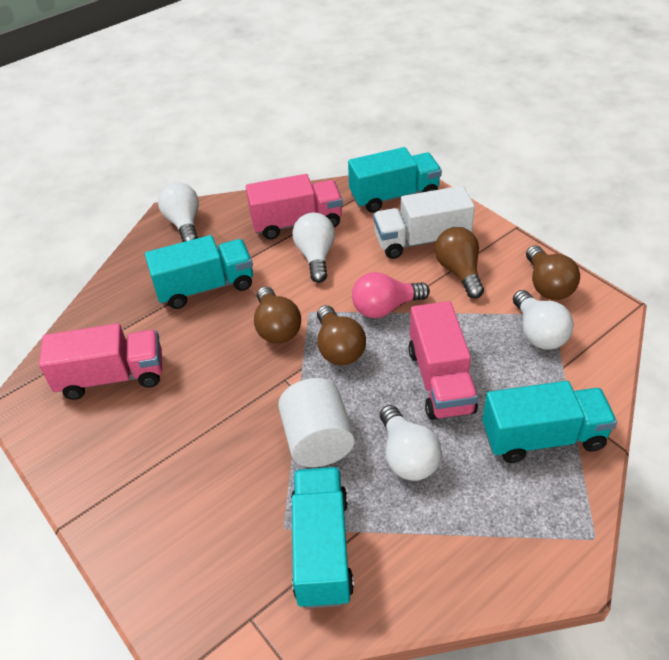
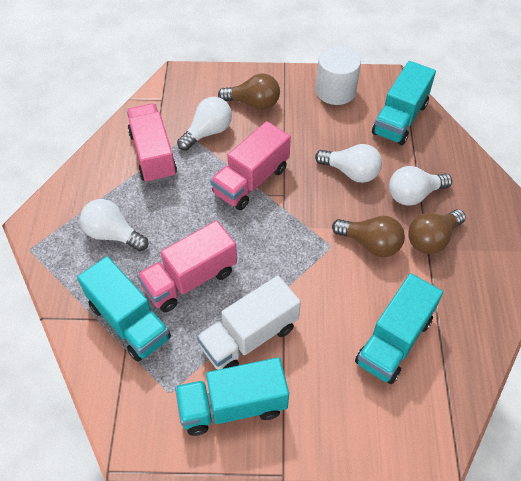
brown light bulb: [254,286,301,344] [317,305,366,365] [435,227,484,299] [526,246,580,300] = 4 -> [218,74,280,110] [332,216,405,257] [408,209,466,254] = 3
pink light bulb: [352,272,430,318] = 1 -> none = 0

